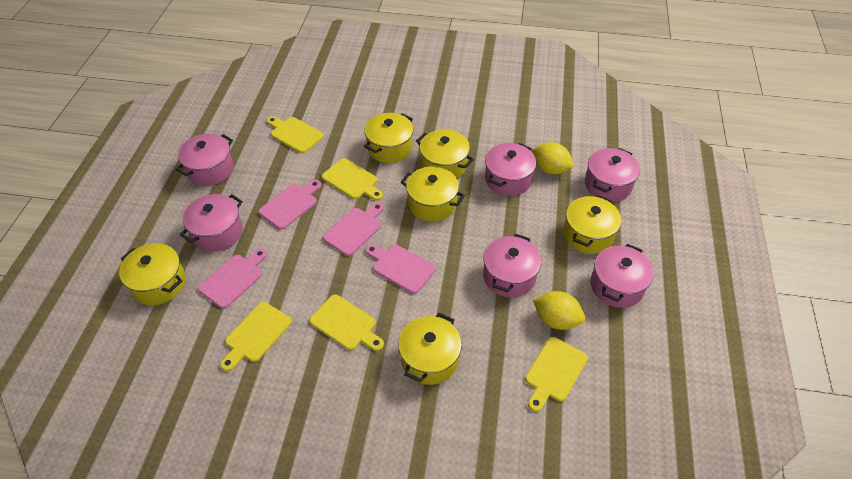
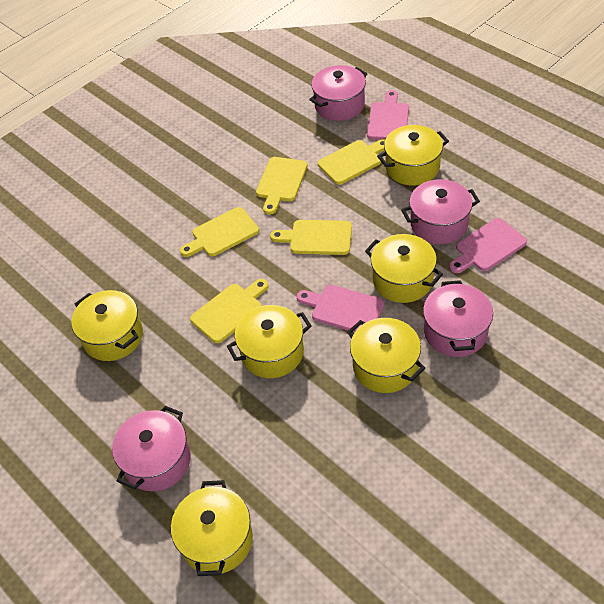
pink cutting board: [198,248,267,309] [259,180,321,230] [323,202,384,256] [365,244,436,294] = 4 -> [296,285,384,332] [367,90,409,140] [449,218,527,273] = 3
pink pot: [176,134,234,186] [180,194,243,252] [483,234,541,298] [485,143,536,196] [585,148,640,202] [590,244,654,308] = 6 -> [112,406,191,491] [309,65,368,121] [401,179,480,244] [423,280,493,357] = 4
yellow lemon: [531,142,573,174] [533,291,585,330] = 2 -> none = 0

